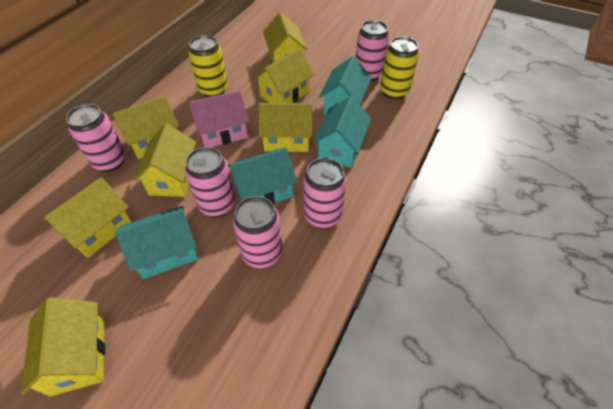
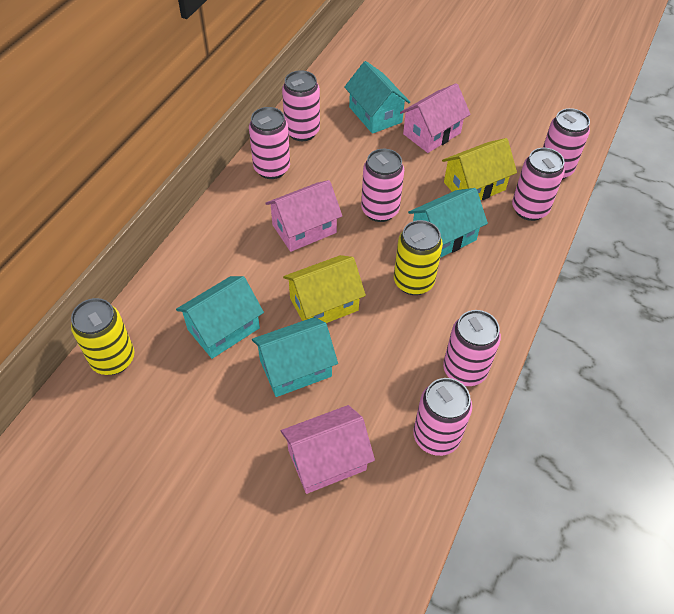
pink can: [66,104,126,172] [185,147,235,217] [233,196,282,268] [303,158,346,228] [356,20,389,81] = 5 -> [249,107,290,179] [282,70,320,141] [361,149,404,222] [413,378,472,456] [443,310,501,386] [512,148,565,221] [543,108,590,180] = 7
pink house: [189,90,249,147] = 1 -> [265,180,342,252] [281,405,375,494] [400,83,471,153] = 3
yellow house: [21,297,105,396] [44,177,132,258] [113,95,179,159] [134,124,196,197] [254,49,314,103] [259,103,312,152] [263,12,307,63] = 7 -> [283,255,366,323] [442,138,517,200] = 2

